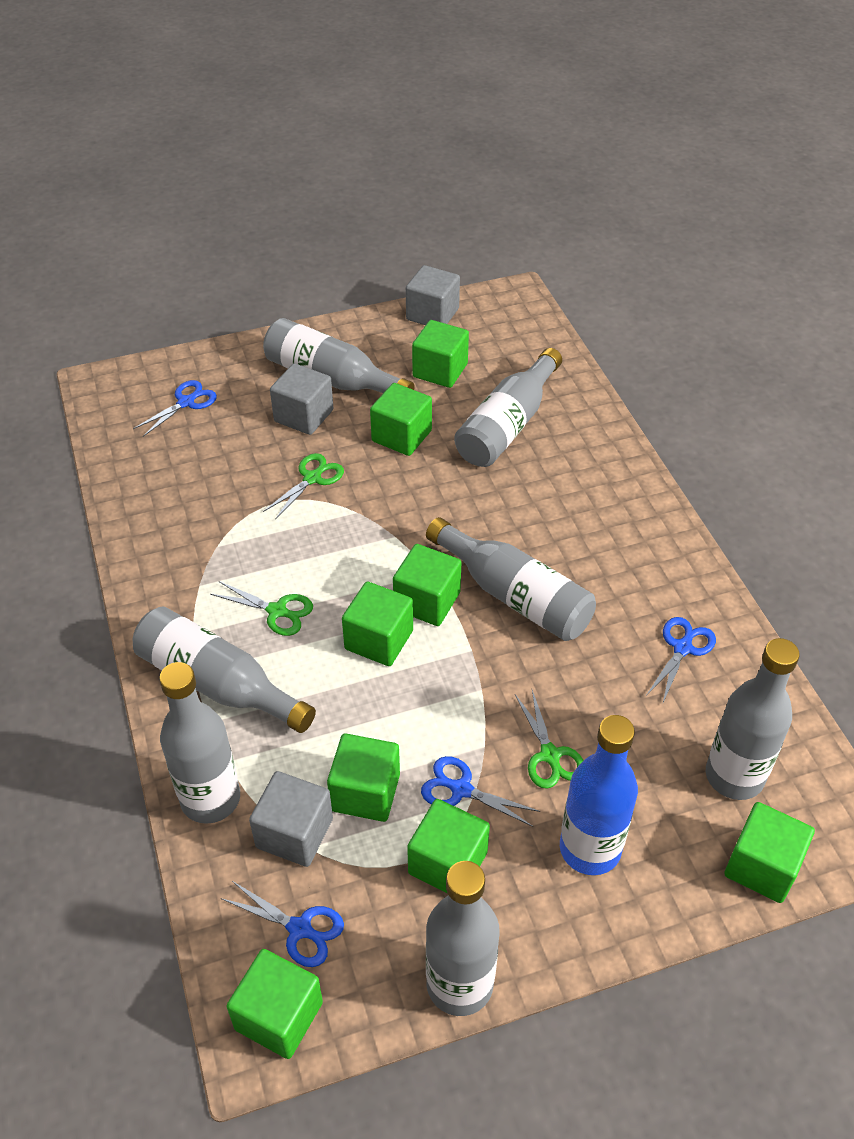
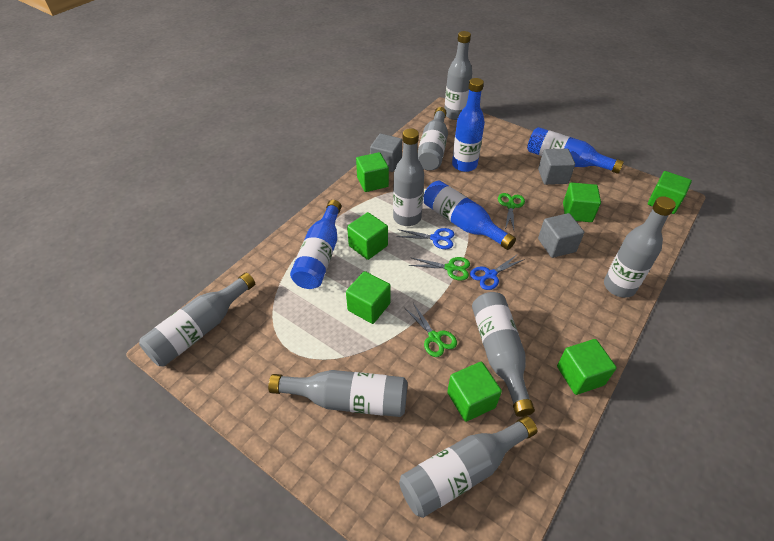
blue bottle: [560,715,638,875] = 1 -> [290,200,341,289] [424,180,516,250] [452,78,485,172] [527,127,624,174] = 4
blue scissors: [133,380,217,437] [221,881,344,967] [421,756,541,827] [646,617,716,702] = 4 -> [396,228,454,249] [470,254,525,290] = 2
green cube: [227,949,323,1059] [327,733,400,822] [342,582,413,666] [370,383,432,456] [393,544,461,626] [407,799,490,894] [412,320,469,388] [724,802,815,903] = 8 -> [346,271,391,324] [347,212,388,260] [356,152,389,192] [447,362,502,422] [557,339,617,395] [563,183,601,222] [648,171,692,214] = 7
grey bottle: [133,606,316,733] [159,662,240,824] [263,318,415,393] [426,517,596,641] [426,861,500,1016] [454,348,562,467] [706,638,800,800] = 7 -> [139,273,255,366] [268,370,408,417] [393,128,424,226] [399,416,537,518] [417,107,448,171] [445,31,472,120] [472,292,535,417] [604,196,676,298] = 8

